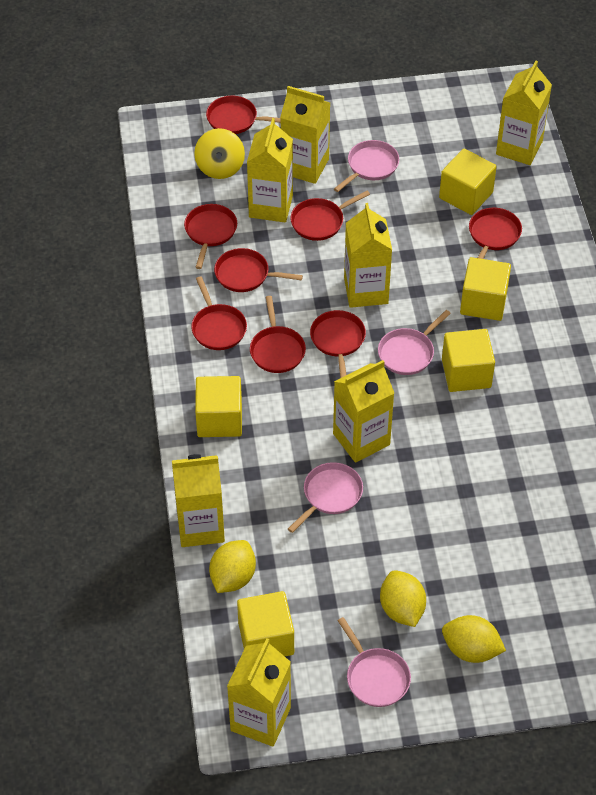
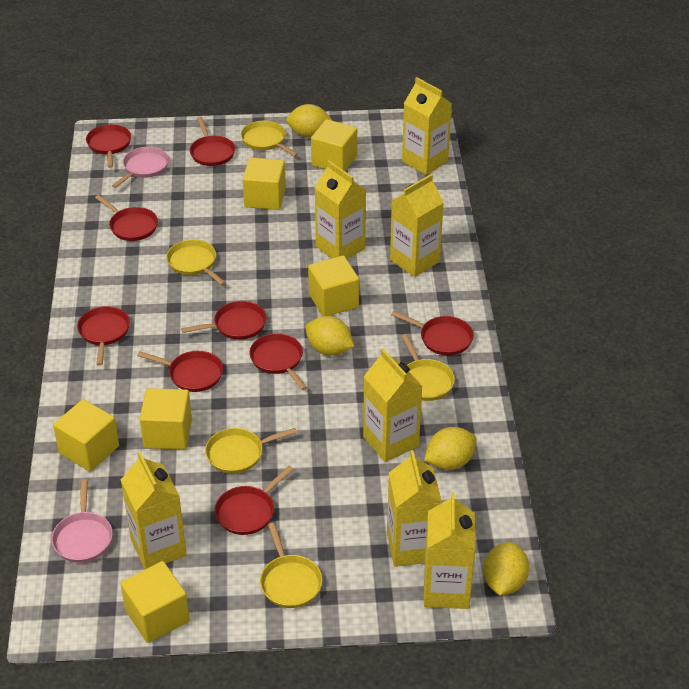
pink pan: [288,462,363,533] [334,140,399,192] [338,617,411,707] [378,310,451,375] = 4 -> [51,479,113,563] [112,147,169,188] = 2
red pan: [184,204,237,269] [191,276,247,350] [206,96,281,134] [214,248,303,292] [250,296,306,373] [290,191,370,241] [310,310,366,378] [469,208,522,259] = 8 -> [77,306,130,366] [86,124,131,168] [95,195,158,241] [137,351,223,392] [181,301,267,340] [190,117,235,166] [215,466,293,535] [249,333,307,390] [391,311,474,356] = 9
yellow cube: [195,376,242,437] [237,591,294,656] [439,149,497,215] [442,329,495,392] [460,257,511,321] = 5 -> [53,399,119,471] [120,561,190,643] [140,388,192,450] [243,158,286,210] [308,256,359,316] [311,119,357,171] = 6
yellow lemon: [209,540,256,593] [380,570,426,627] [442,615,506,663] = 3 -> [286,104,333,137] [306,316,354,356] [424,427,477,470] [483,542,529,596] = 4
yellow pan: none = 0 -> [166,240,226,285] [205,428,297,474] [241,121,298,156] [260,523,322,608] [402,334,455,401] = 5
yellow spinning top: [194,128,245,179] = 1 -> none = 0

